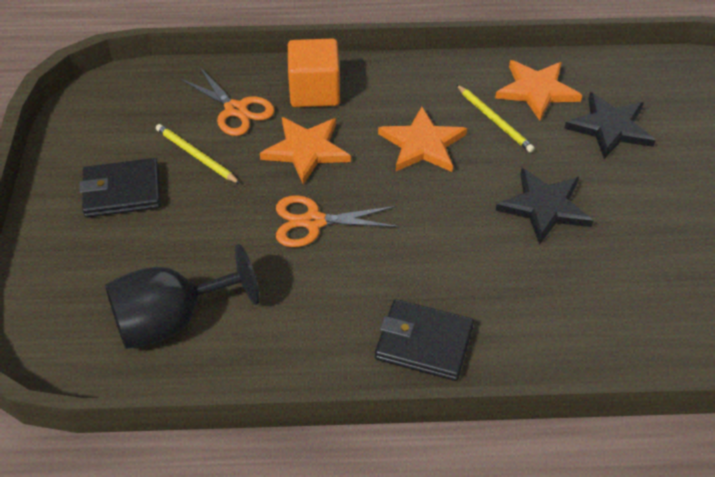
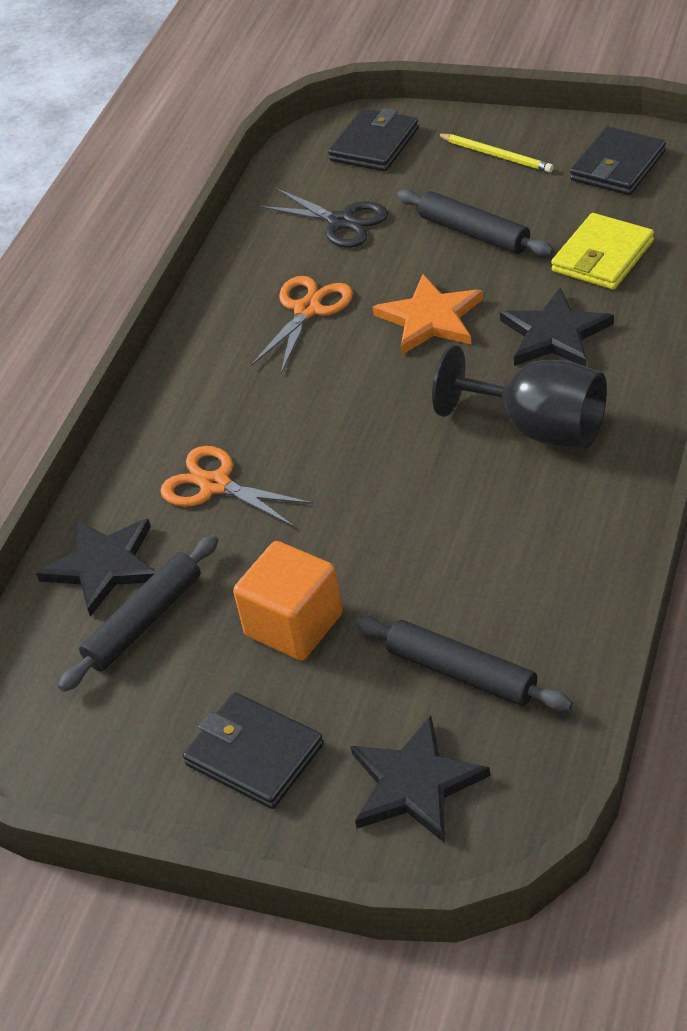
black rolling pin: none = 0 -> [58,535,218,692] [355,616,573,711] [397,189,554,256] = 3
black scissors: none = 0 -> [259,188,388,248] = 1
black star: [496,168,593,245] [564,92,656,159] = 2 -> [36,519,156,617] [351,715,490,843] [500,287,614,367] = 3
black wallet: [79,158,161,218] [375,299,474,381] = 2 -> [183,692,324,809] [328,108,419,171] [570,126,666,195] = 3
orange star: [260,117,351,184] [378,107,467,172] [495,60,582,121] = 3 -> [373,274,483,354] = 1
yellow pencil: [156,124,240,184] [456,84,535,153] = 2 -> [437,134,554,173] = 1
yellow wallet: none = 0 -> [551,213,654,290] = 1

